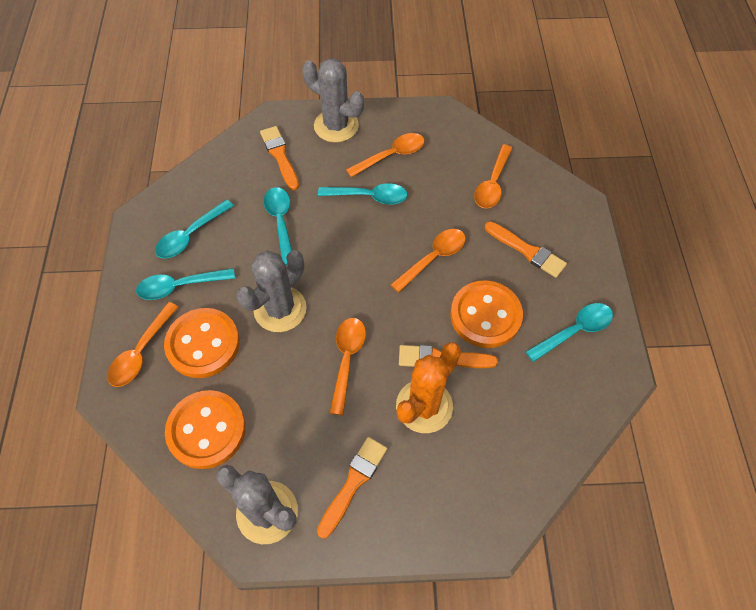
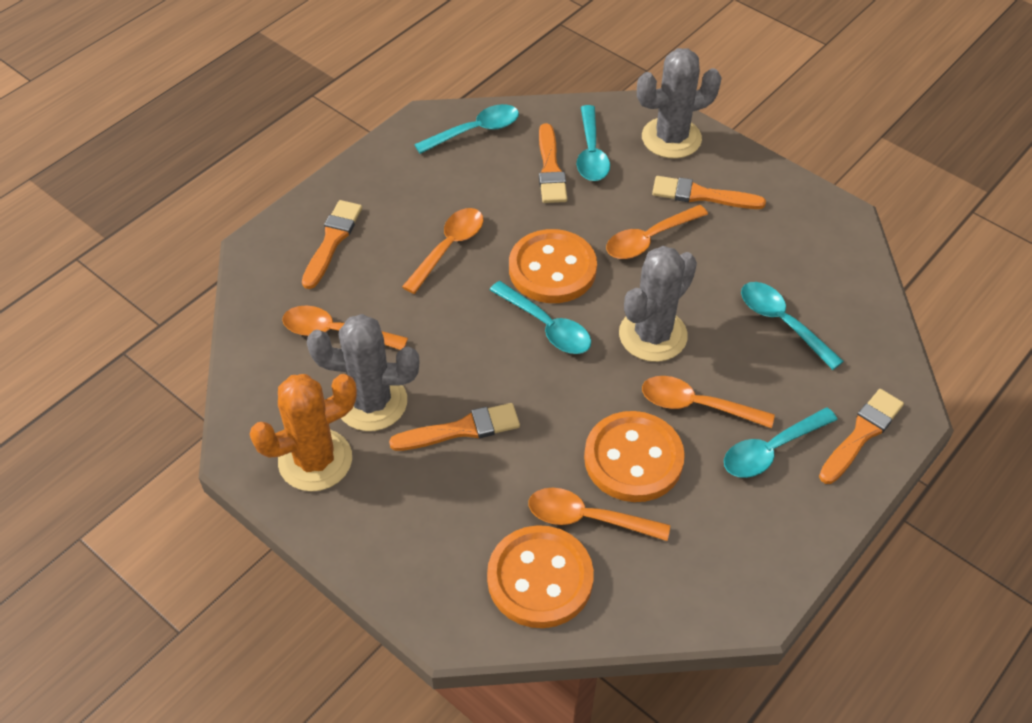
orange brush: [260,126,299,190] [317,437,388,539] [399,345,498,368] [485,221,567,278] = 4 -> [302,200,362,289] [389,403,520,451] [539,123,567,203] [652,176,766,209] [819,389,904,484] = 5

